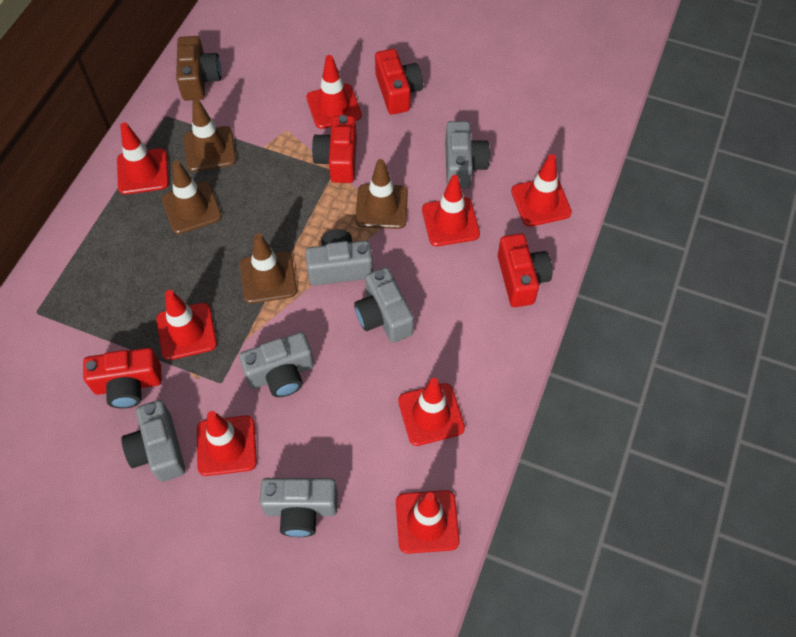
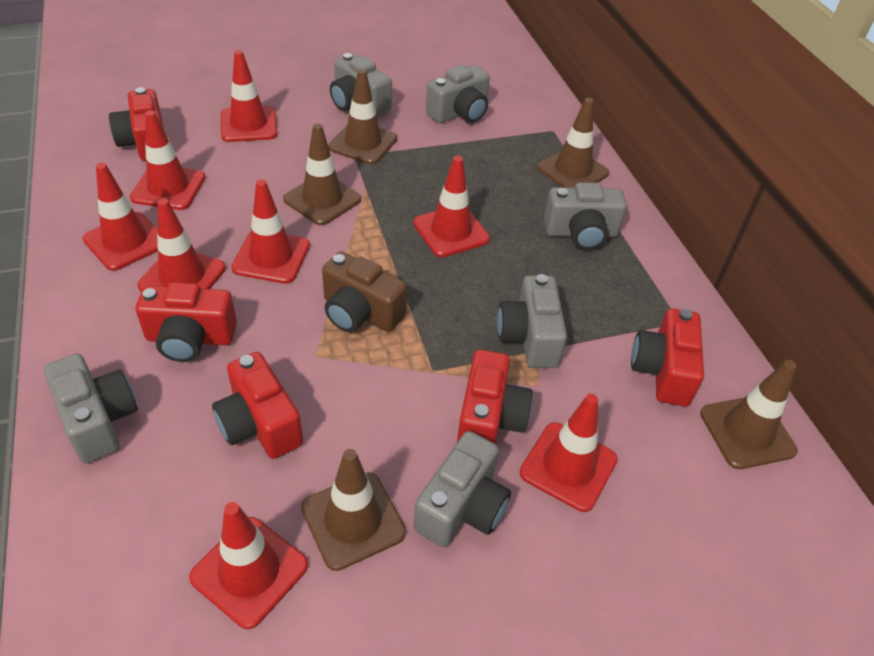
brown traffic cone: [162,160,222,234] [184,99,236,172] [240,233,297,304] [355,159,408,229] = 4 -> [283,123,361,225] [301,449,406,571] [328,69,397,164] [537,98,609,188] [700,360,798,469] = 5
red camera: [83,348,162,408] [312,115,357,183] [375,49,423,115] [498,233,552,307] = 4 -> [109,87,165,161] [136,282,237,362] [212,352,303,459] [457,349,533,444] [631,308,704,406] = 5

